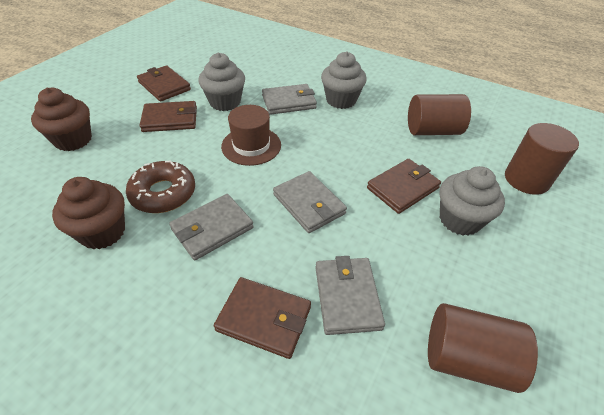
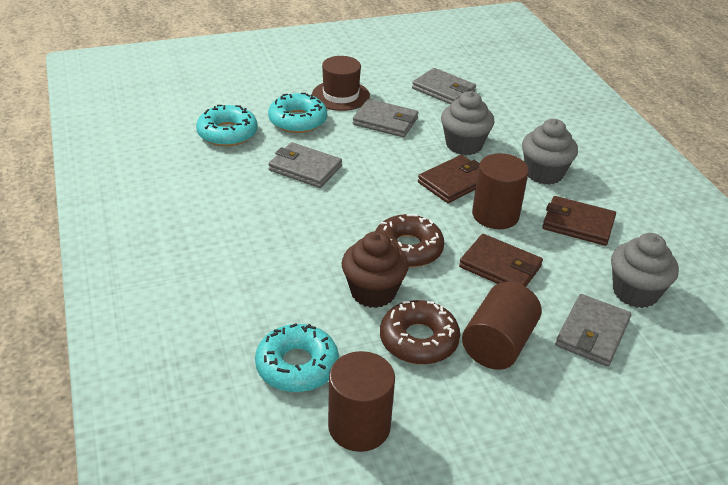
brown cupcake: [31,88,92,151] [52,177,125,249] = 2 -> [341,231,409,308] = 1
brown donut: [126,161,195,213] = 1 -> [375,214,444,268] [380,300,460,365] = 2
brown wallet: [137,65,191,101] [139,101,197,132] [214,277,311,359] [367,159,441,214] = 4 -> [418,155,480,203] [459,234,543,287] [542,196,616,246] = 3
turquoise donut: none = 0 -> [196,105,258,146] [255,324,339,392] [268,93,327,133] = 3

